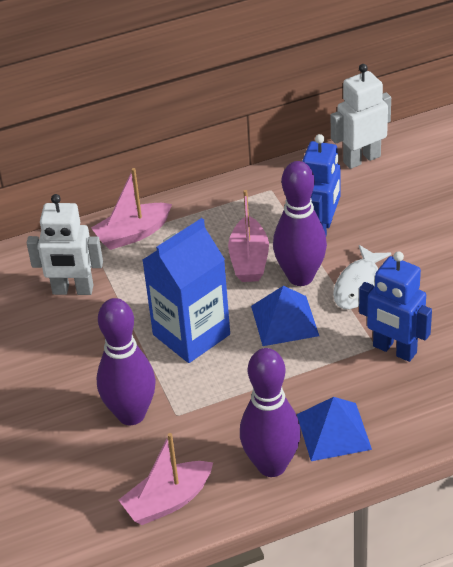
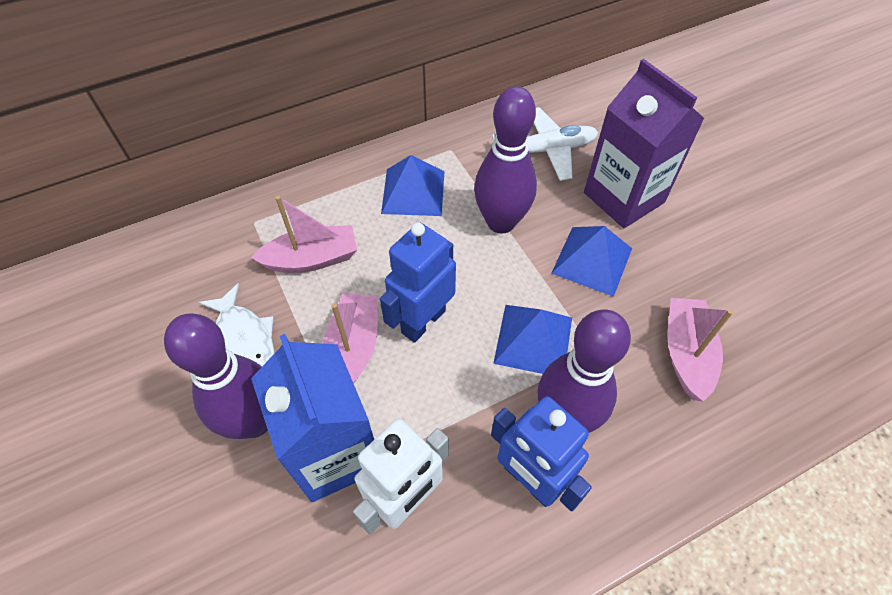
blue pyramid: [251,286,319,346] [297,397,372,461] = 2 -> [381,155,444,216] [493,305,572,374] [552,226,632,297] = 3
purple carton: none = 0 -> [584,59,704,228] = 1
white plane: none = 0 -> [492,107,598,181] = 1
white robot: [27,194,103,295] [331,64,391,169] = 2 -> [353,419,449,534] = 1

